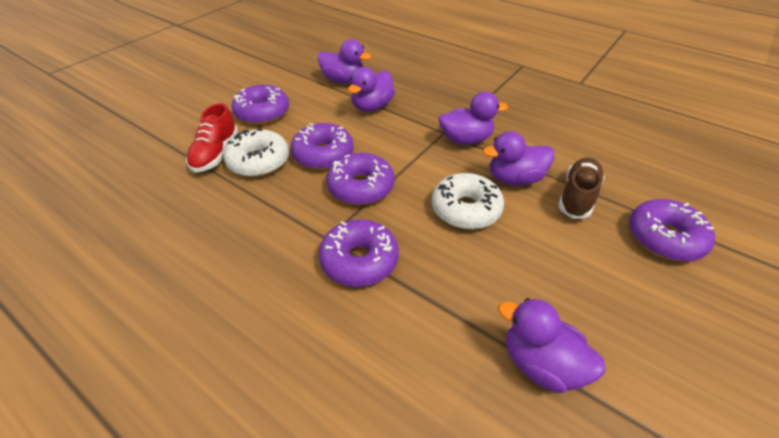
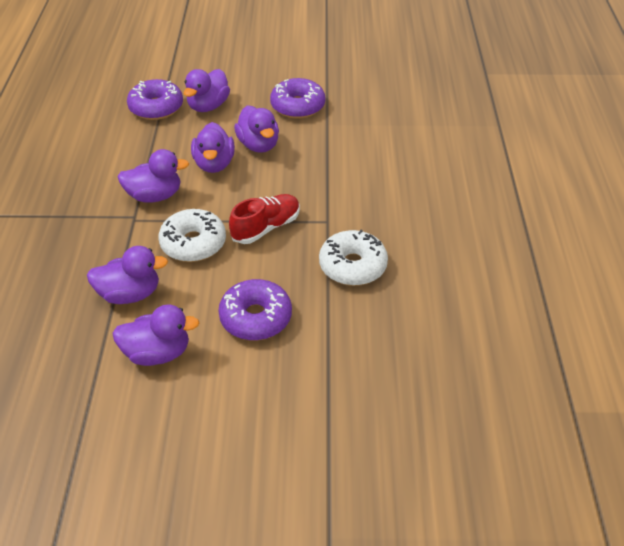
brown shoe: [558,157,605,219] = 1 -> none = 0
purple donut: [232,85,289,124] [290,123,354,170] [319,219,399,287] [326,153,395,205] [629,199,715,262] = 5 -> [127,79,183,120] [218,279,292,340] [270,78,325,119] = 3
purple duck: [317,39,371,84] [348,67,395,112] [439,92,508,145] [483,131,555,185] [498,298,606,393] = 5 -> [87,246,168,304] [112,304,200,366] [118,149,189,203] [184,69,230,112] [191,122,235,173] [234,105,279,153] = 6

